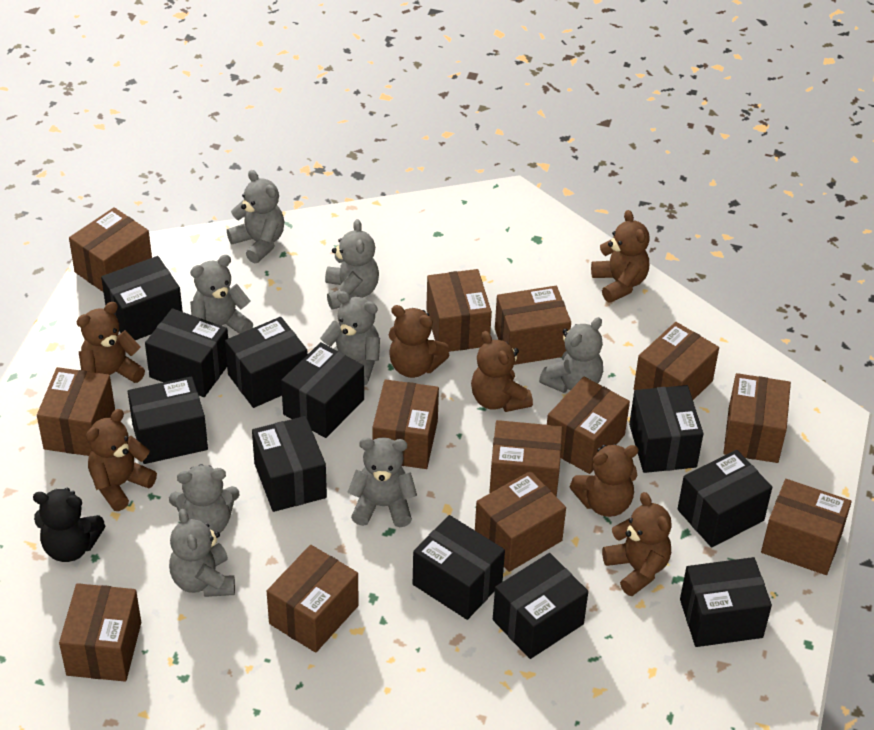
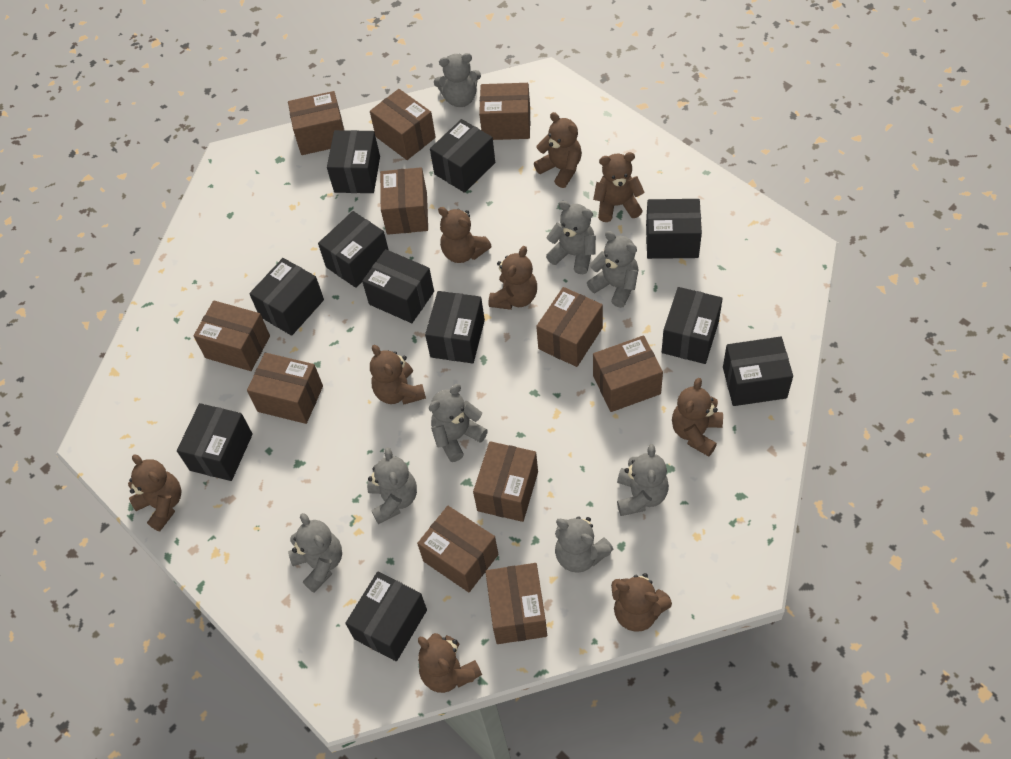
black teddy bear: [33,488,105,562] = 1 -> none = 0
brown box: [37,367,115,456] [59,583,141,681] [69,207,152,292] [267,545,359,653] [372,379,439,469] [426,269,492,352] [475,471,566,572] [489,420,563,497] [495,286,571,365] [547,377,630,474] [634,322,719,400] [723,373,791,463] [761,479,852,575] = 13 -> [193,301,270,371] [247,353,323,424] [288,91,344,155] [370,89,436,160] [380,167,428,235] [417,506,498,592] [473,441,538,522] [479,83,530,140] [485,563,547,644] [536,287,603,367] [593,335,663,412] = 11
brown teddy bear: [77,302,145,383] [86,409,157,511] [389,305,450,378] [471,331,533,412] [569,444,639,517] [591,210,650,303] [602,492,672,596] = 7 -> [128,455,182,531] [370,345,426,405] [418,633,482,693] [438,207,492,263] [488,246,537,310] [534,112,582,188] [593,152,645,222] [611,573,672,632] [672,378,723,457] = 9

